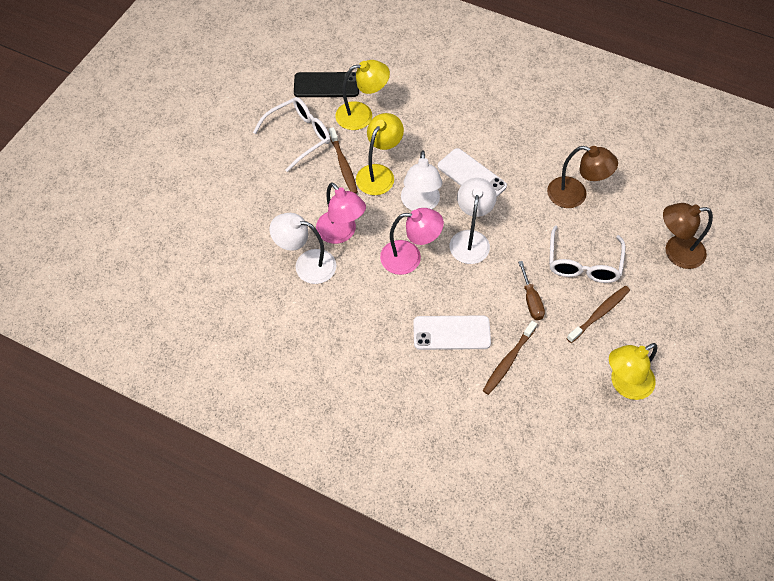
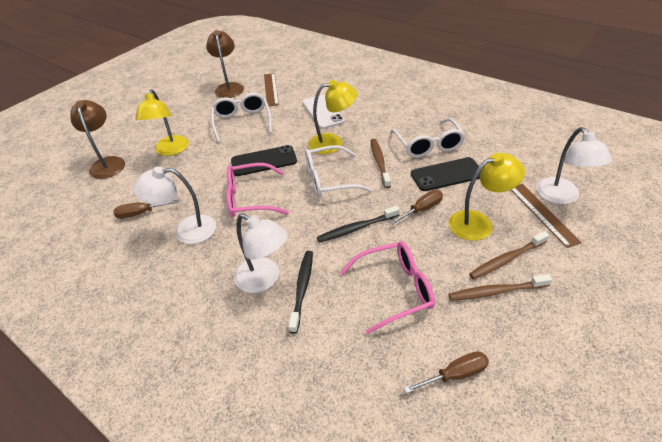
black phone: [294,72,359,97] = 1 -> [231,145,297,176] [411,157,481,191] = 2
black toothbrush: none = 0 -> [288,251,313,334] [317,206,400,243] = 2
brown ruler: none = 0 -> [264,73,279,106] [511,184,582,248] = 2
brown screwdriver: [518,261,545,320] = 1 -> [113,199,179,219] [390,190,443,224] [404,351,489,393] = 3
pink glasses: none = 0 -> [226,163,289,217] [340,242,435,334] = 2
pink lamp: [316,182,366,244] [380,208,444,275] = 2 -> none = 0
white glasses: [253,97,331,172] [549,225,626,283] = 2 -> [211,93,272,142] [305,145,373,198] [390,118,465,158] = 3
white phone: [413,315,491,350] [437,148,507,197] = 2 -> [302,95,345,129] = 1

